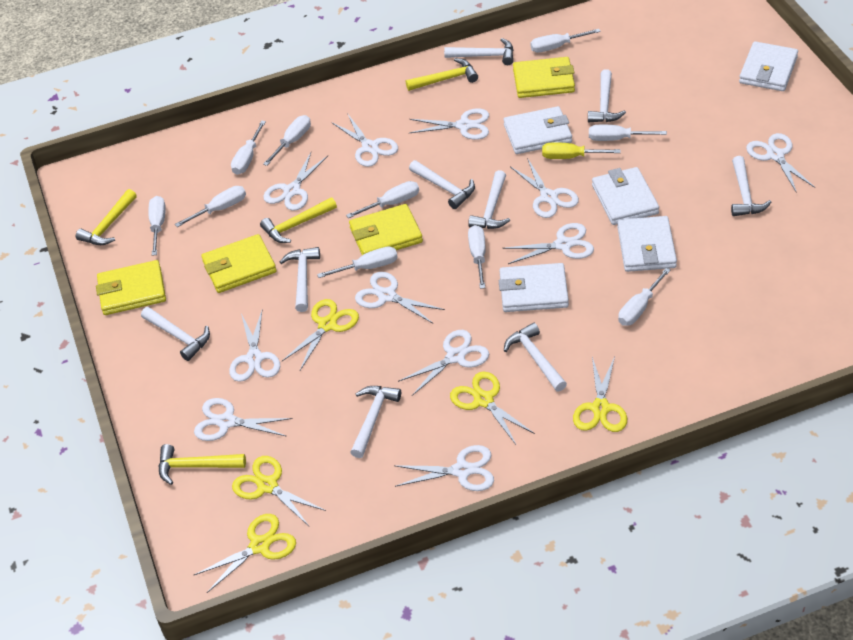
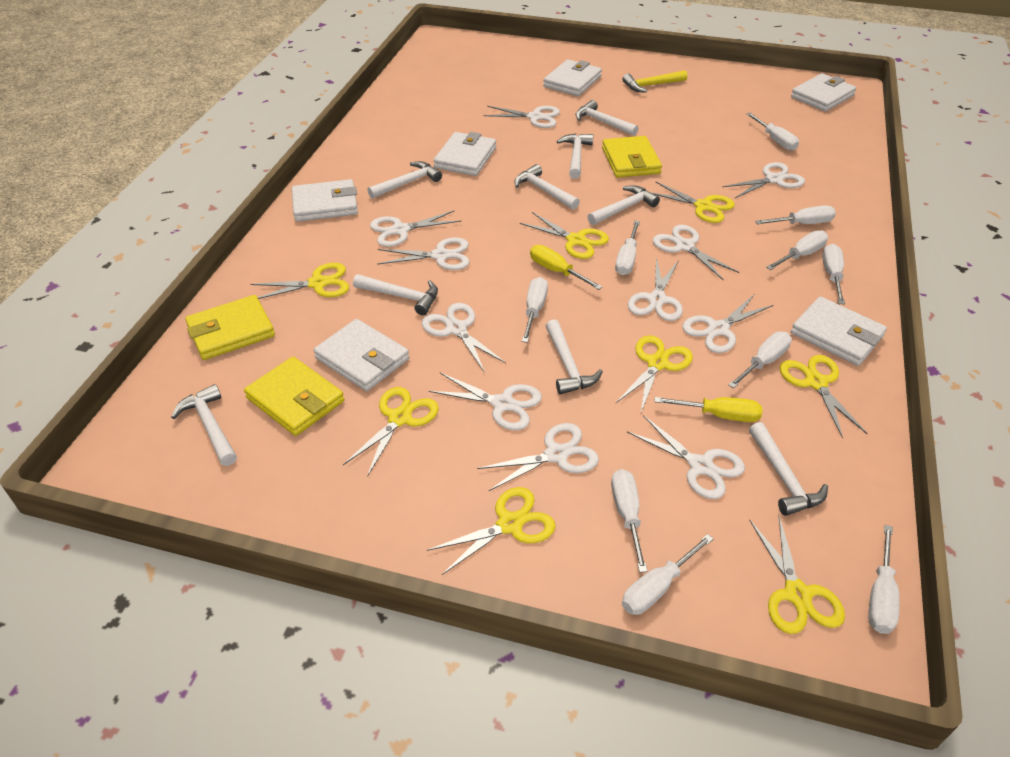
white wallet: [499,263,569,312] [504,106,572,154] [592,167,659,225] [617,216,677,272] [739,41,798,91] = 5 -> [292,179,358,222] [313,319,409,391] [433,132,496,176] [543,59,602,96] [791,73,857,112] [791,296,887,366] = 6
yellow hammer: [76,189,137,245] [159,444,246,485] [260,197,337,243] [406,58,478,91] = 4 -> [622,70,688,93] = 1
yellow scissors: [194,514,296,593] [232,456,326,526] [282,299,359,370] [450,372,535,445] [573,357,627,432] = 5 -> [250,263,349,299] [343,387,439,477] [427,487,556,575] [520,212,609,259] [616,336,693,412] [653,182,735,223] [749,516,845,634] [779,355,868,438] = 8
yellow screwdriver: [542,142,621,159] = 1 -> [530,245,602,290] [654,397,762,422] = 2
yellow wallet: [96,260,166,315] [201,234,276,293] [349,204,423,255] [513,57,575,98] = 4 -> [185,295,275,360] [244,357,344,436] [602,136,662,178] = 3

